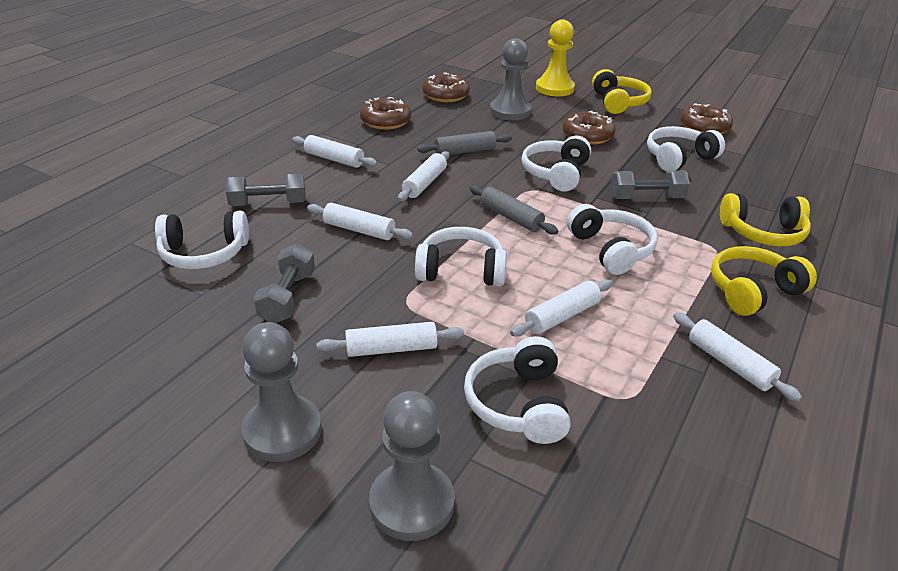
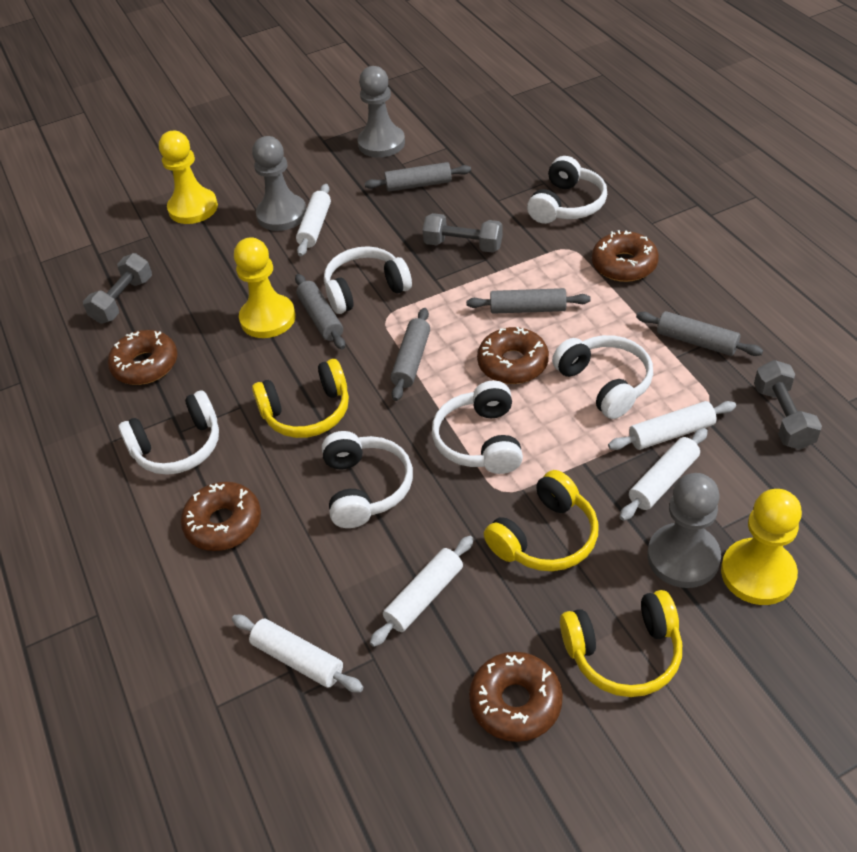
brown donut: [360,97,411,130] [422,72,470,102] [563,111,616,145] [680,103,733,134] = 4 -> [108,330,177,385] [181,482,261,551] [469,652,563,742] [477,327,549,384] [592,230,659,282] = 5
grey rolling pin: [417,131,512,155] [469,185,558,235] = 2 -> [295,274,345,349] [365,162,471,192] [390,308,430,401] [466,288,591,314] [636,311,763,356] = 5
white rolling pin: [292,135,378,168] [307,203,413,240] [316,322,464,357] [398,151,449,201] [510,279,613,337] [673,312,802,402] = 6 -> [232,615,363,693] [296,184,331,256] [370,536,474,647] [608,401,736,450] [619,428,708,521] = 5
yellow pawn: [536,19,575,96] = 1 -> [159,131,218,224] [234,237,296,338] [721,489,802,605] = 3

